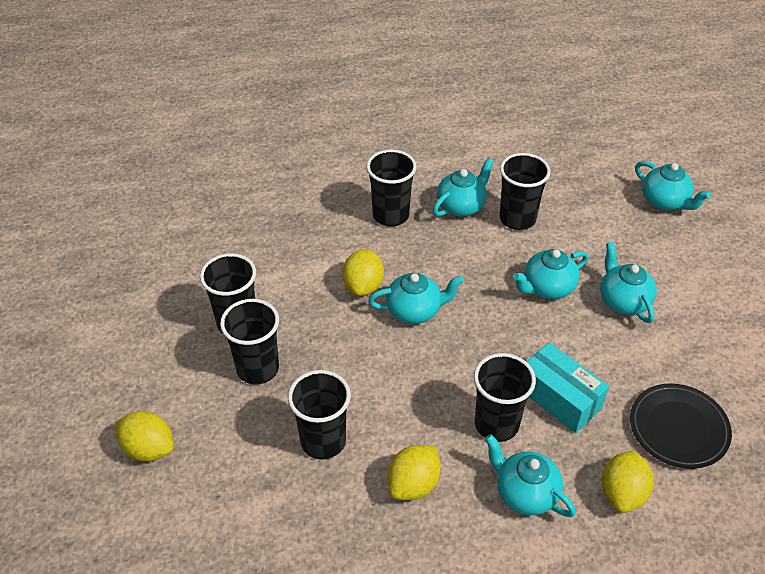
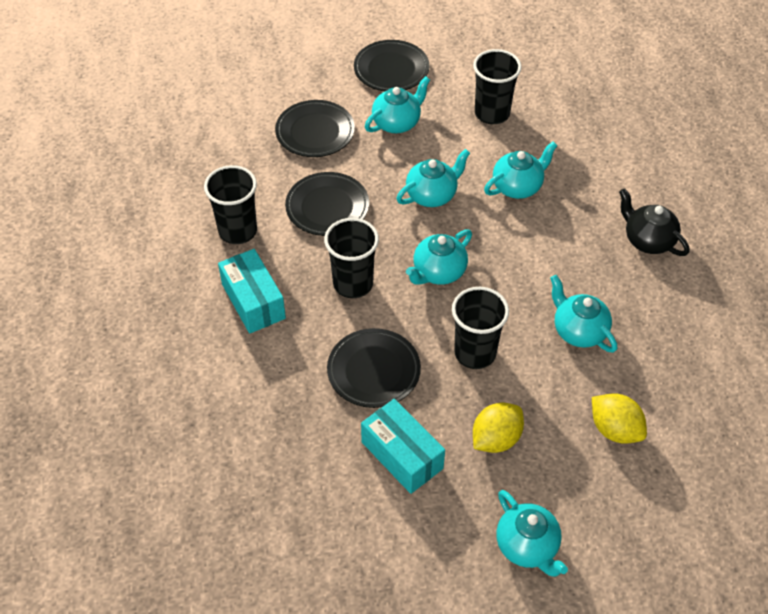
black cup: [200,253,256,333] [220,299,279,385] [288,370,351,460] [366,149,417,226] [474,353,536,442] [499,153,551,230] = 6 -> [204,165,257,244] [324,218,379,298] [452,287,509,369] [473,49,522,124] = 4
black plate: [630,383,732,469] = 1 -> [275,100,355,157] [285,172,369,236] [327,328,421,408] [354,40,429,92] = 4
black teapot: none = 0 -> [619,188,689,256] = 1
turquoise box: [527,342,609,433] = 1 -> [218,249,286,334] [361,399,445,494] = 2
yellow lemon: [116,411,174,461] [342,250,384,296] [388,445,441,500] [602,450,654,513] = 4 -> [473,403,524,453] [592,393,647,444] = 2

